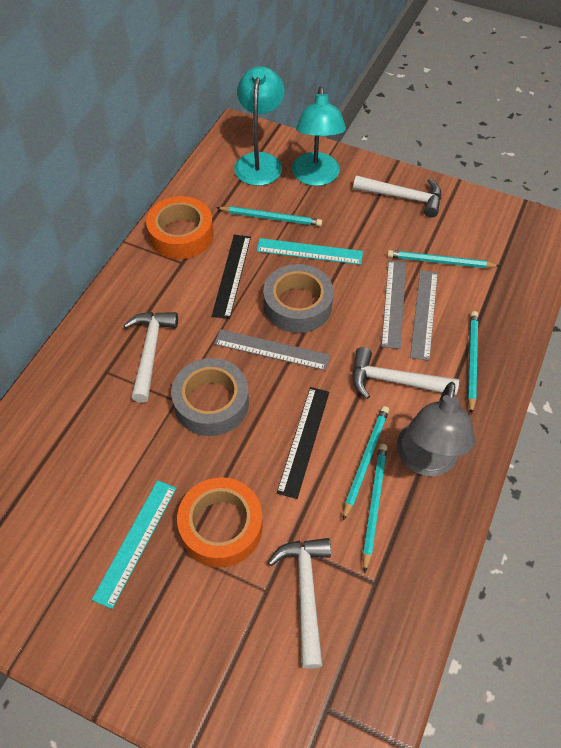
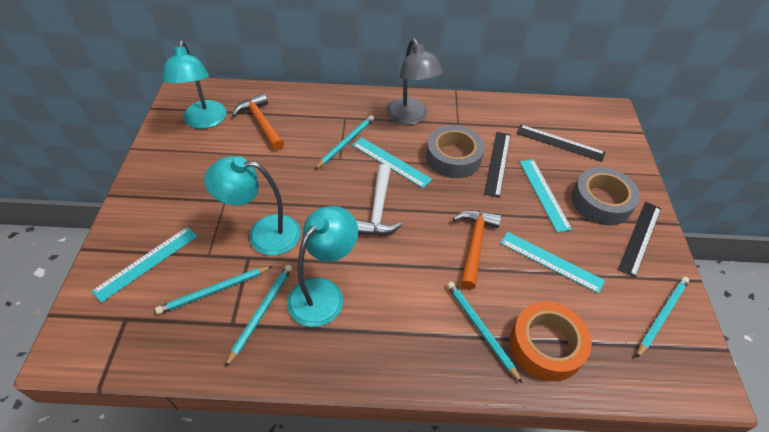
black ruler: [212,235,251,319] [277,387,329,499] = 2 -> [484,132,511,198] [517,125,605,162] [618,202,661,278] = 3
grey ruler: [214,329,330,371] [381,260,406,349] [410,270,438,361] = 3 -> none = 0
orange hammer: none = 0 -> [232,93,284,150] [453,210,501,289] = 2
orange tape: [146,196,213,259] [177,477,263,567] = 2 -> [510,302,592,381] = 1
turquoise lamp: [234,66,285,186] [292,86,346,186] = 2 -> [162,41,227,129] [204,156,301,256] [287,206,358,327] = 3
turquoise ruler: [92,480,177,609] [257,238,363,265] = 2 -> [92,227,198,303] [352,137,432,188] [500,232,605,293] [520,159,572,233] = 4
white hammer: [123,312,178,403] [268,538,331,669] [352,347,459,399] [353,175,441,218] = 4 -> [356,164,403,235] = 1

